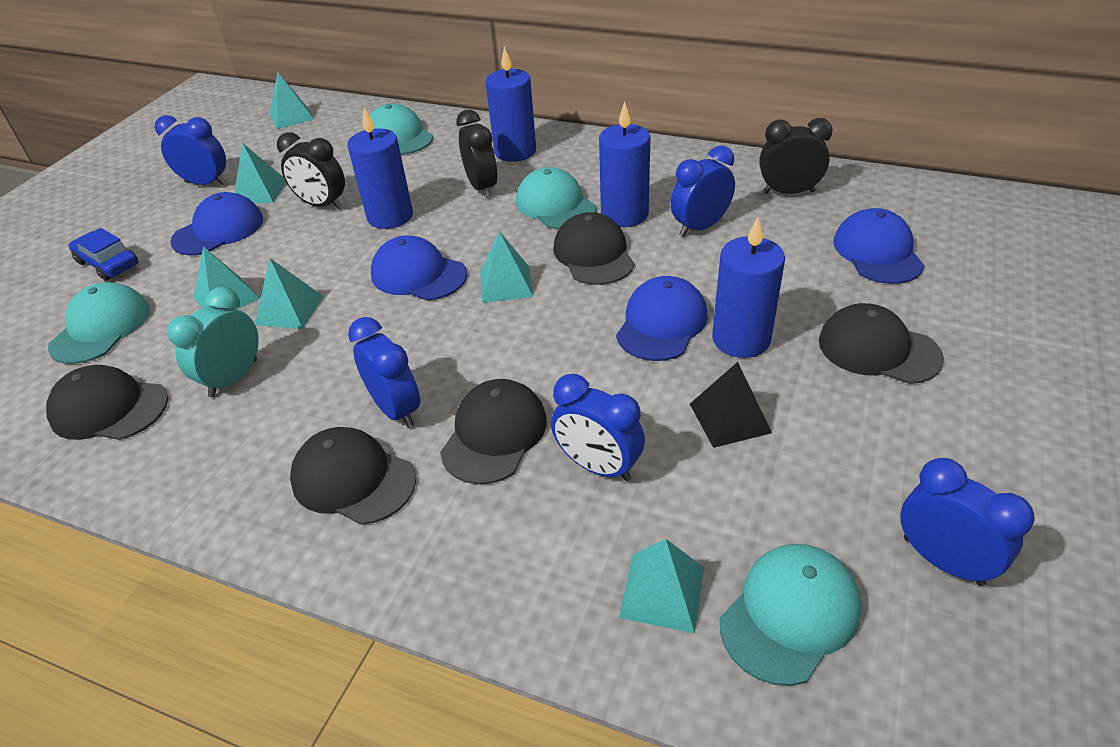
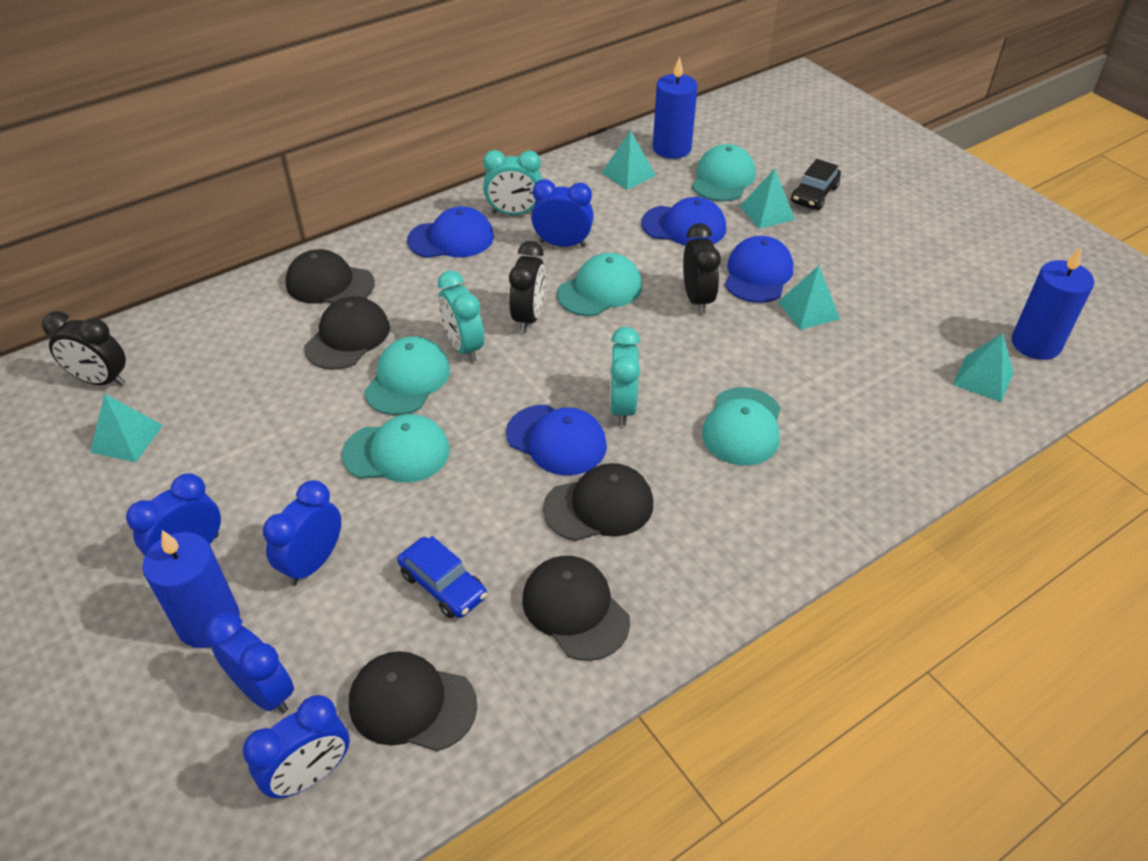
black car: none = 0 -> [791,159,841,210] = 1
black pyramid: [690,362,772,448] = 1 -> none = 0
blue candle: [347,108,413,229] [485,47,536,162] [599,102,650,227] [712,217,785,358] = 4 -> [142,530,240,648] [653,56,698,159] [1012,247,1094,360] = 3
turquoise cap: [48,282,150,364] [369,104,433,155] [516,167,597,229] [720,544,862,686] = 4 -> [342,414,450,483] [364,336,450,415] [557,253,642,316] [692,144,756,201] [702,387,781,466] = 5
turquoise clock: [167,287,259,397] = 1 -> [437,270,484,362] [483,150,542,215] [610,327,640,426] = 3
turquoise pyramid: [193,246,260,309] [234,143,286,203] [255,258,323,329] [270,71,314,129] [480,231,533,303] [619,539,704,633] = 6 -> [90,394,163,462] [601,130,656,190] [740,169,795,229] [778,265,840,330] [953,333,1014,402] = 5

